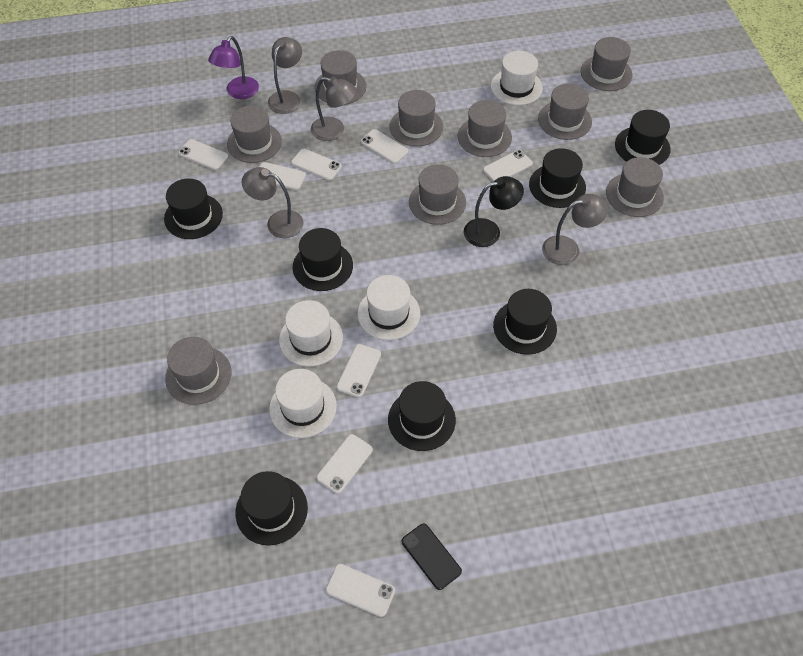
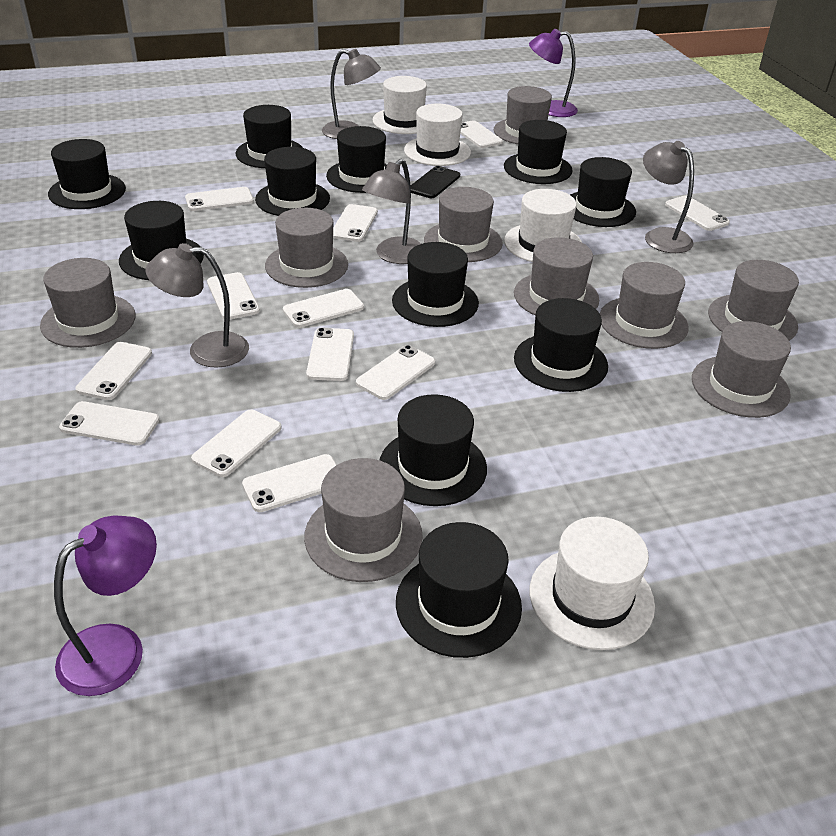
black hat: [164,178,223,239] [236,471,308,545] [293,228,353,291] [388,381,456,451] [493,289,557,355] [529,148,586,208] [615,110,670,165] = 7 -> [48,139,126,209] [119,201,204,280] [236,105,303,168] [255,147,330,216] [326,126,387,193] [380,394,487,506] [392,242,479,327] [396,522,522,658] [504,120,573,184] [514,298,608,392] [570,157,636,227] = 11
black lamp: [464,176,524,247] = 1 -> none = 0
purple lamp: [208,36,259,99] = 1 -> [54,515,157,696] [529,29,578,117] = 2
white phone: [178,139,228,170] [259,162,306,190] [291,149,342,181] [316,434,373,494] [326,564,395,617] [336,344,381,398] [360,129,408,164] [483,150,533,182] = 8 -> [59,401,159,446] [75,342,152,400] [185,187,254,211] [191,409,282,477] [207,272,260,319] [242,454,337,512] [283,289,364,328] [306,328,354,381] [333,204,378,242] [356,345,435,400] [460,121,503,148] [665,195,730,231] = 12

